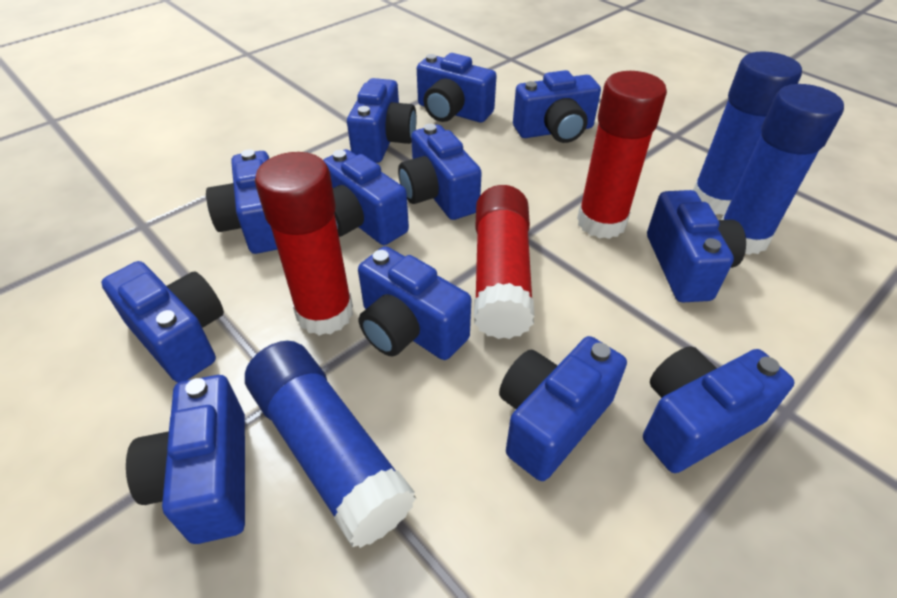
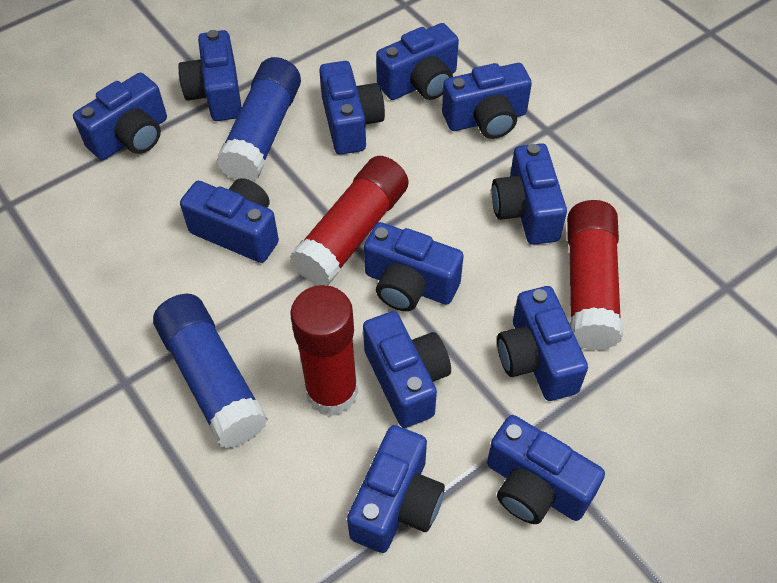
blue glue stick: [245,341,416,548] [693,51,802,215] [721,84,844,255] = 3 -> [153,294,268,448] [216,57,301,182] = 2

